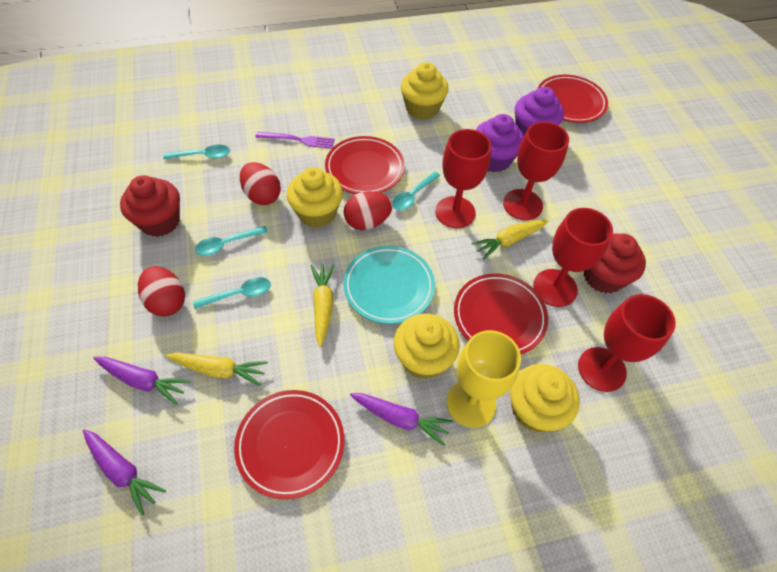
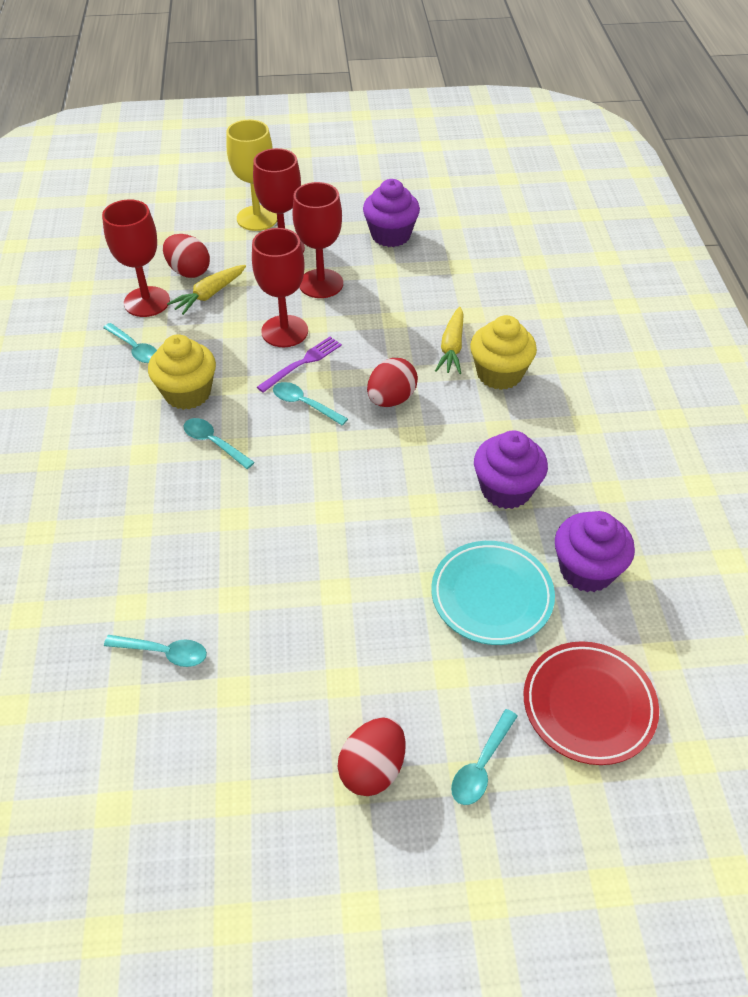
purple carrot: [83,429,166,516] [93,357,190,405] [350,393,453,446] = 3 -> none = 0
purple cupcake: [476,114,524,172] [515,87,564,135] = 2 -> [363,179,420,247] [474,431,548,509] [555,511,635,592] = 3
red cupcake: [120,175,180,237] [584,233,646,293] = 2 -> none = 0
red plate: [234,390,344,499] [325,136,405,194] [454,273,548,354] [538,75,608,123] = 4 -> [524,641,659,765] = 1
turquoise spoon: [163,145,230,159] [193,277,271,309] [195,226,268,256] [392,171,440,210] = 4 -> [103,323,157,363] [104,635,207,667] [183,418,255,469] [273,382,348,426] [451,709,518,805] = 5
yellow carrot: [166,352,268,386] [311,264,334,347] [471,220,549,260] = 3 -> [167,265,246,315] [435,307,464,374] = 2
yellow cupcake: [287,167,343,228] [394,314,460,379] [401,62,449,120] [510,364,580,432] = 4 -> [148,334,216,410] [470,315,537,390] = 2

